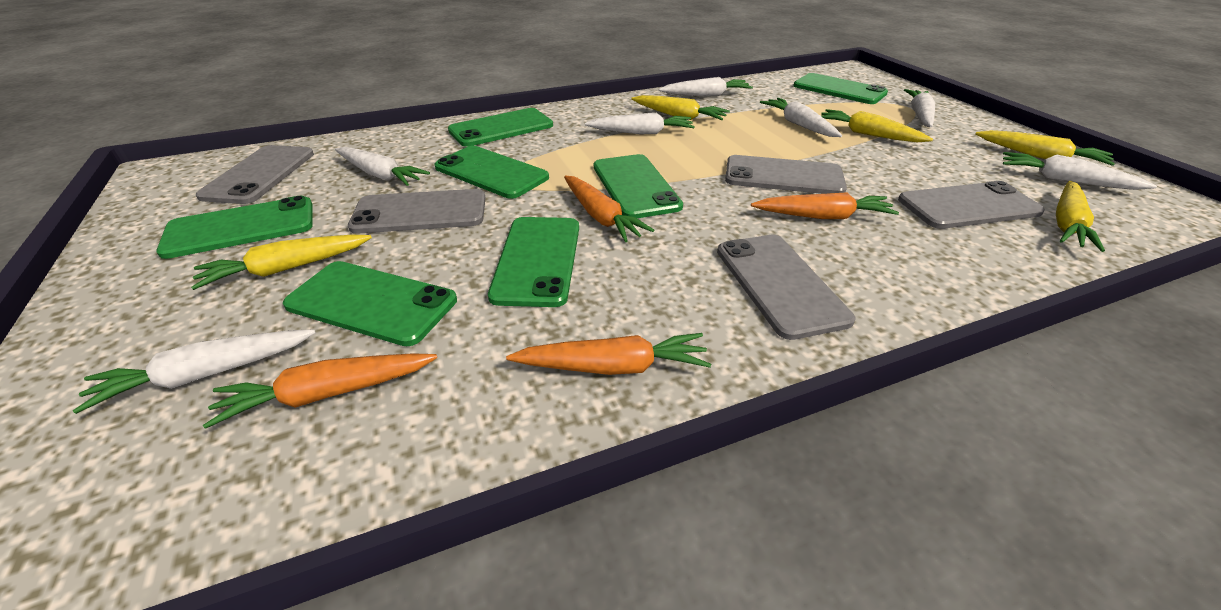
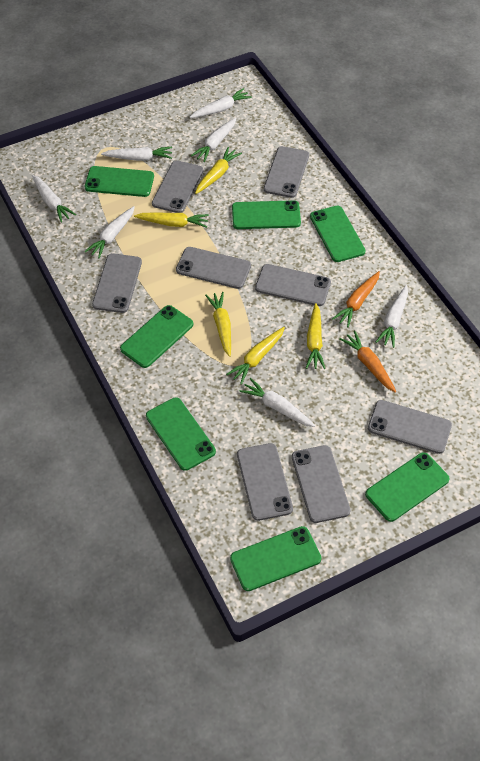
grey phone: [196,145,314,204] [348,189,486,234] [717,235,855,340] [725,155,847,194] [898,181,1045,229] = 5 -> [92,253,142,313] [152,160,204,213] [176,247,251,289] [237,443,293,521] [255,264,331,306] [264,146,309,198] [292,445,350,523] [368,400,452,454] = 8
orange carrot: [203,353,437,429] [506,333,711,375] [564,175,654,242] [751,192,899,219] = 4 -> [332,271,380,327] [340,330,396,393] = 2

